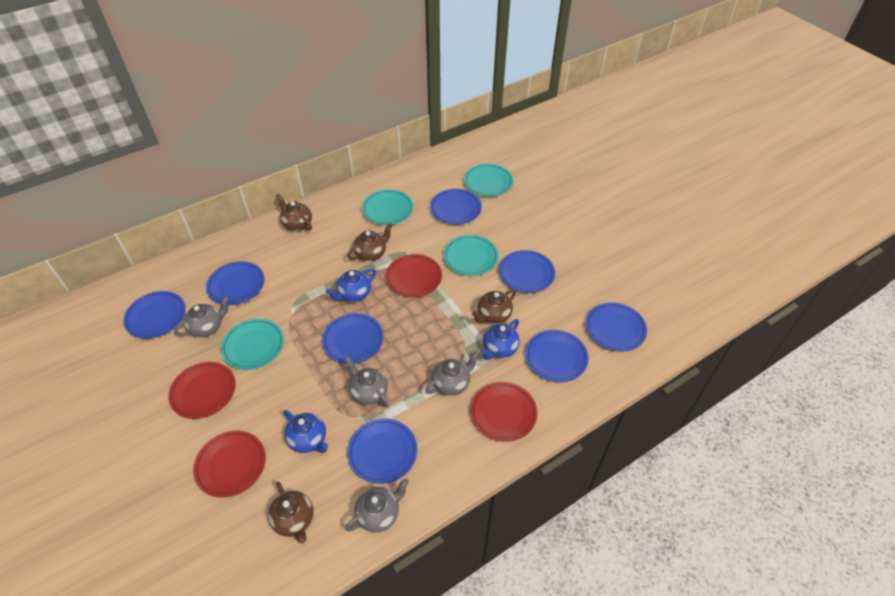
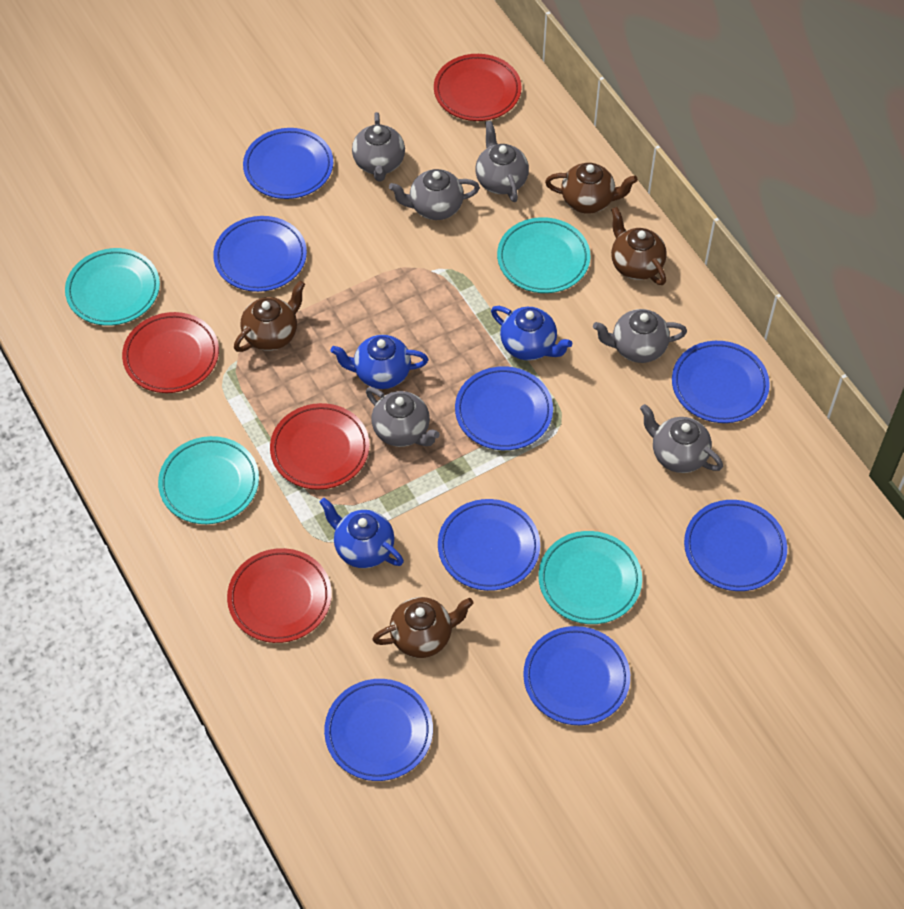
grey teapot: [174,296,229,338] [345,356,389,407] [345,478,409,533] [425,351,479,396] = 4 -> [352,112,405,182] [366,387,440,447] [389,169,480,220] [475,121,529,202] [593,309,687,363] [640,404,723,473] = 6

